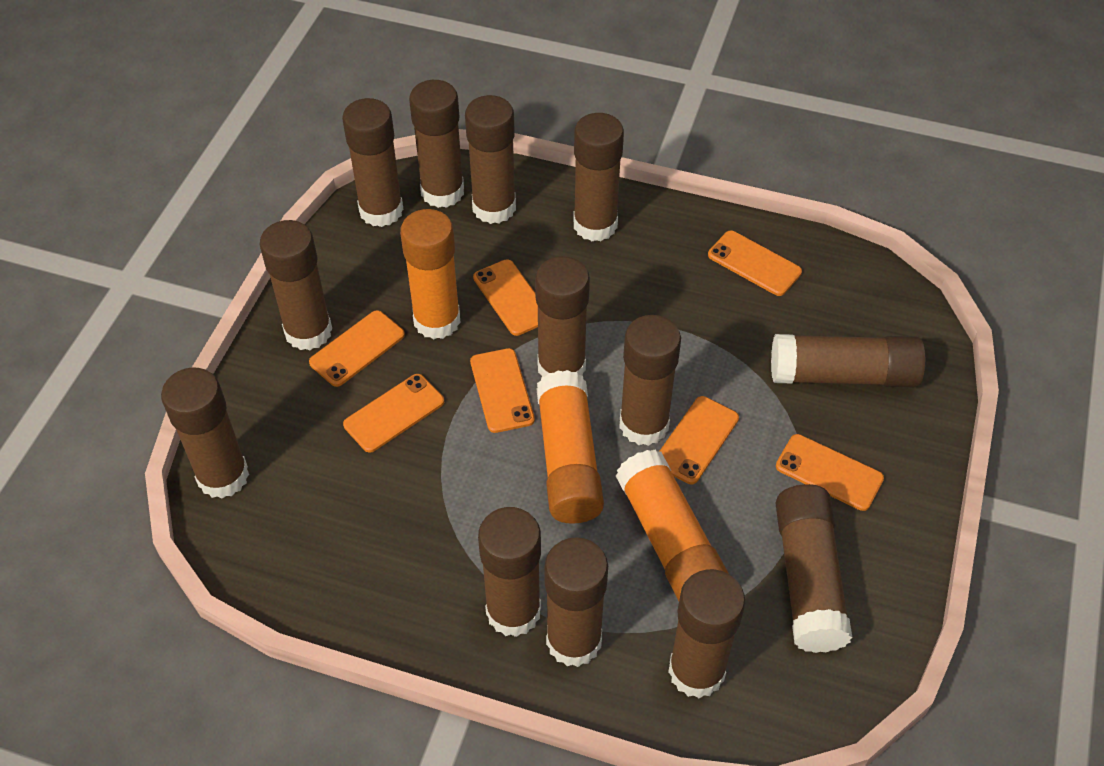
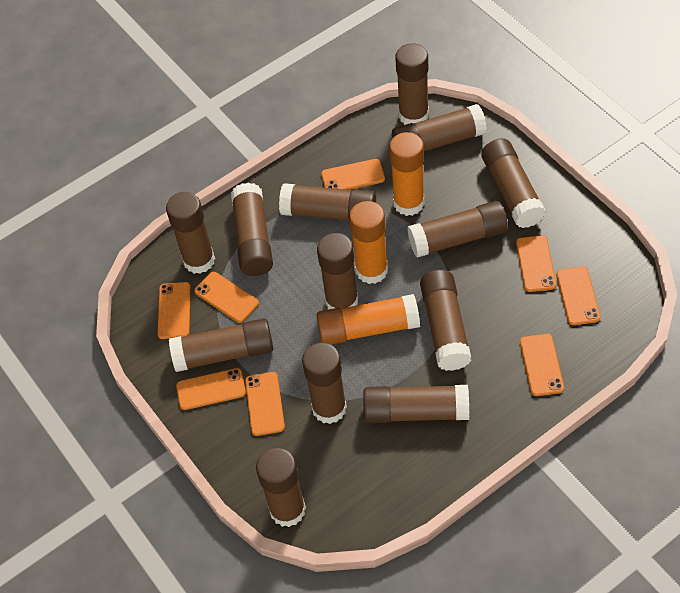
orange phone: [309,310,405,387] [343,374,444,453] [470,348,535,433] [473,259,538,336] [660,396,739,484] [708,231,802,296] [776,434,884,511] = 7 -> [158,282,191,339] [176,368,246,410] [194,272,259,323] [245,372,285,436] [321,159,385,190] [516,236,556,292] [520,334,564,396] [556,266,601,325] = 8

